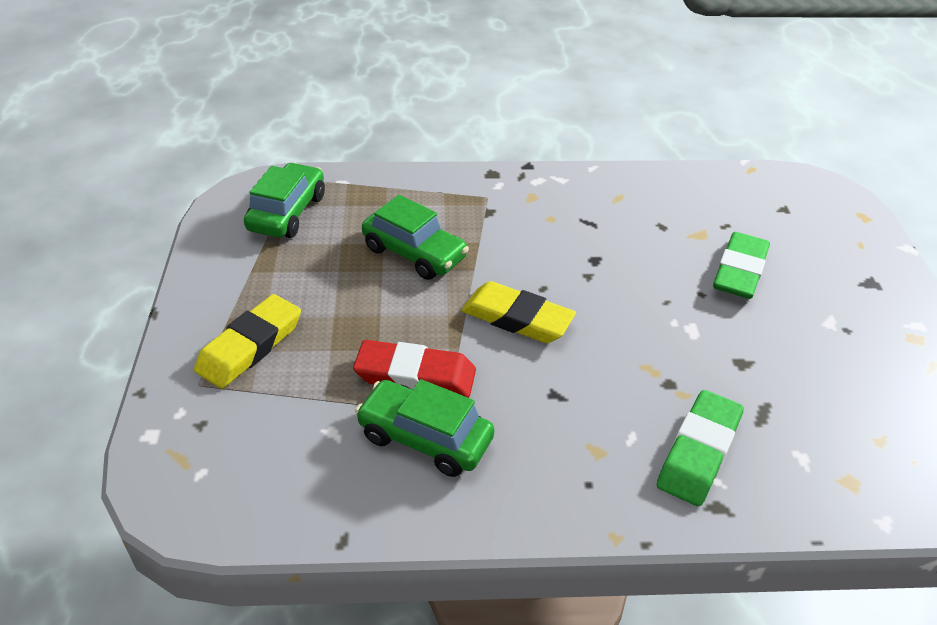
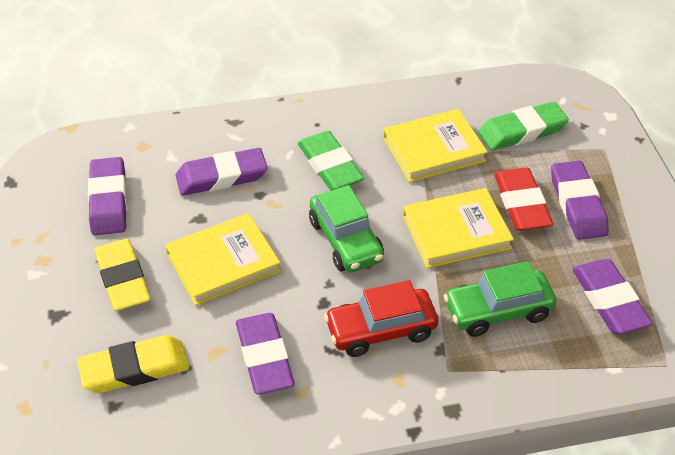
green car: [244,162,325,238] [355,379,494,477] [362,195,469,280] = 3 -> [309,185,384,272] [444,261,557,337] = 2
purple eraser: none = 0 -> [88,157,127,235] [176,148,268,196] [236,313,295,395] [551,161,609,240] [572,259,653,334] = 5
red car: none = 0 -> [324,280,438,357] = 1
yellow book: none = 0 -> [165,213,281,306] [383,109,488,182] [403,188,514,268] = 3

